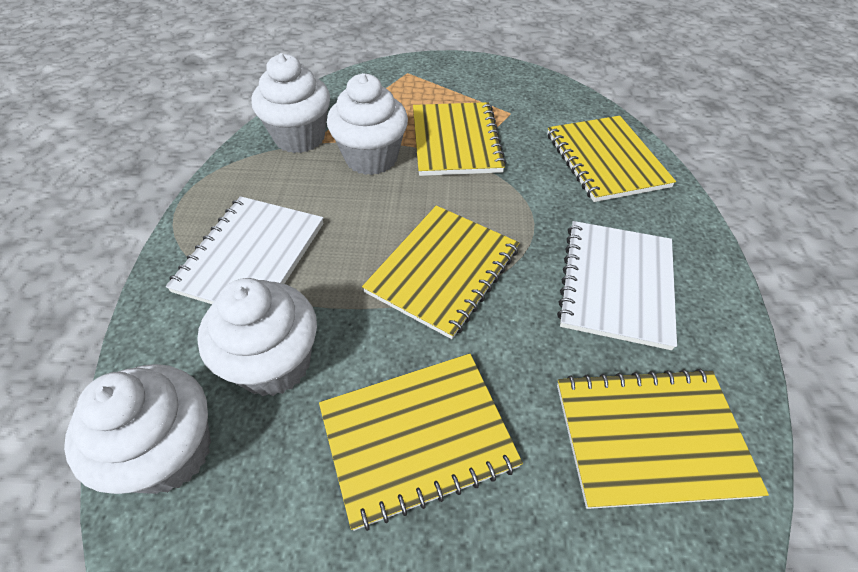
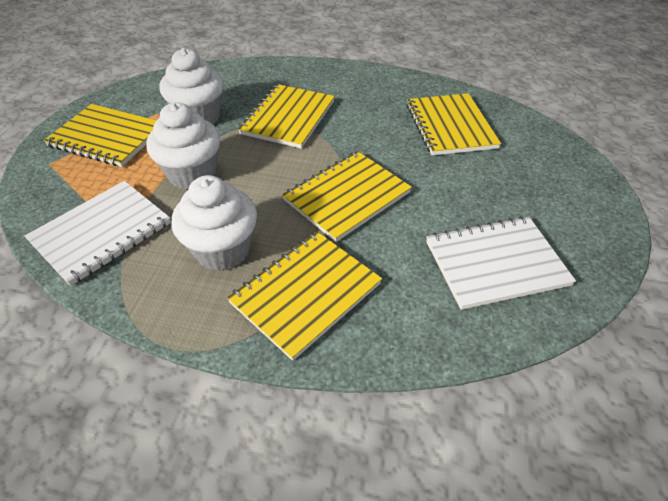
white cupcake: [64,364,211,494] [197,278,317,396] [251,53,330,153] [327,73,408,175] = 4 -> [146,102,220,190] [160,48,224,124] [171,175,257,271] = 3

